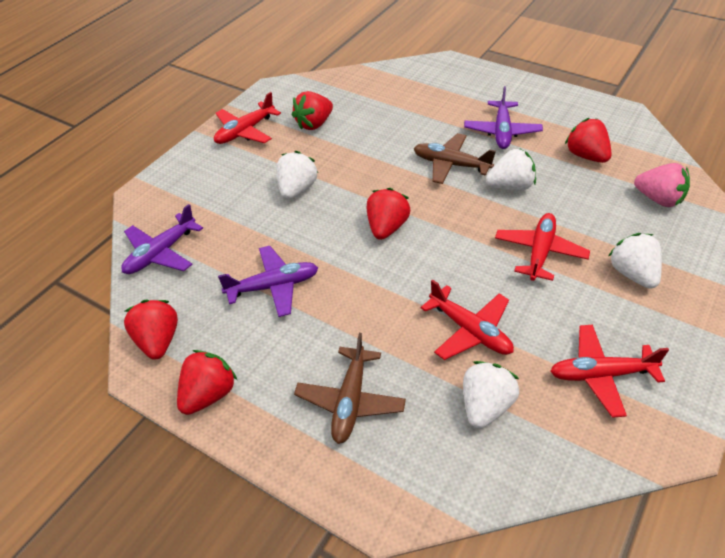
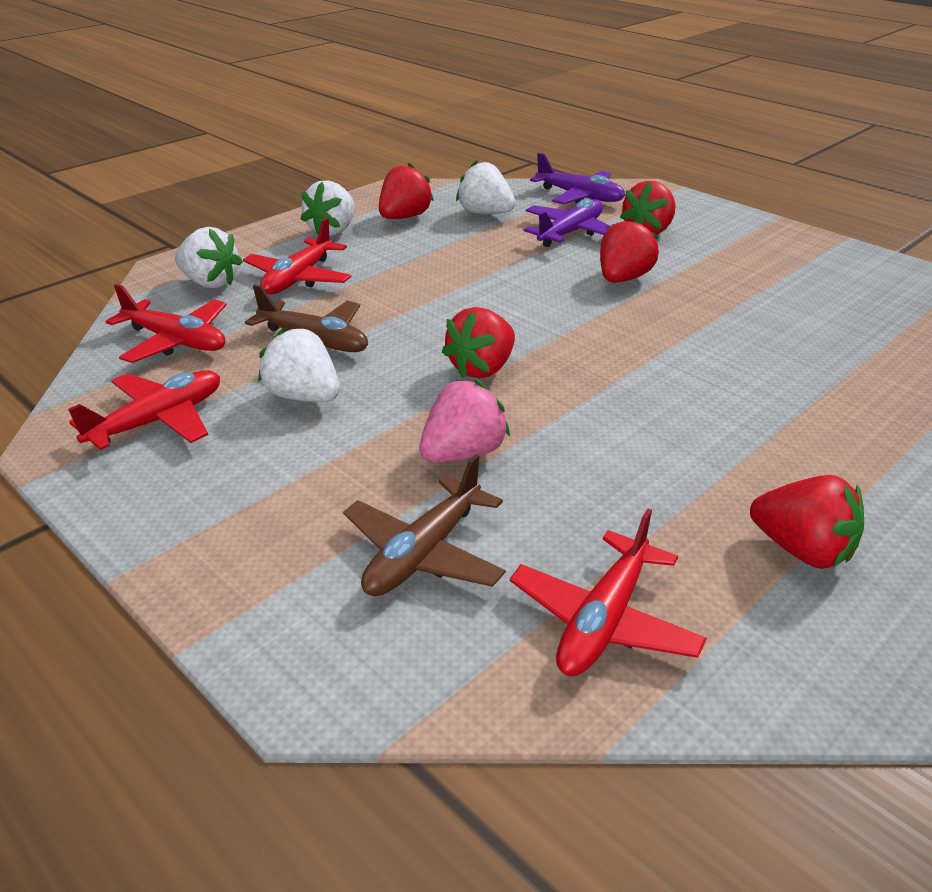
purple plane: [121,204,203,274] [218,246,318,317] [464,86,543,149] = 3 -> [524,199,611,247] [530,153,626,204] = 2

